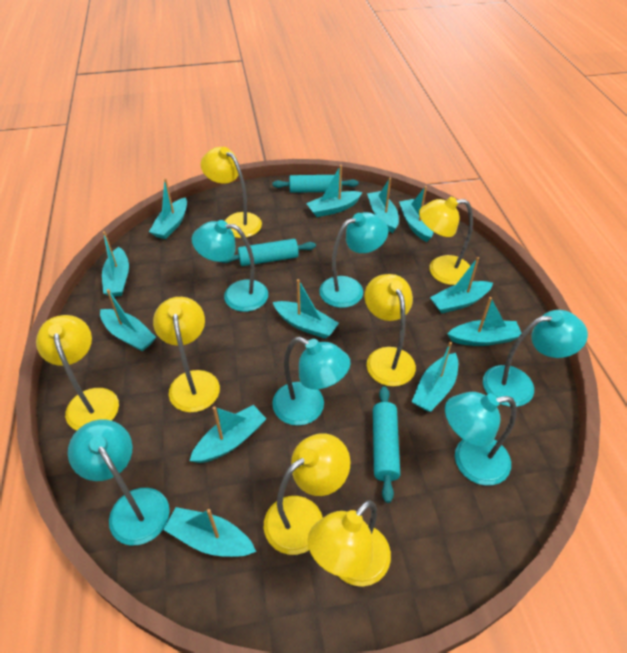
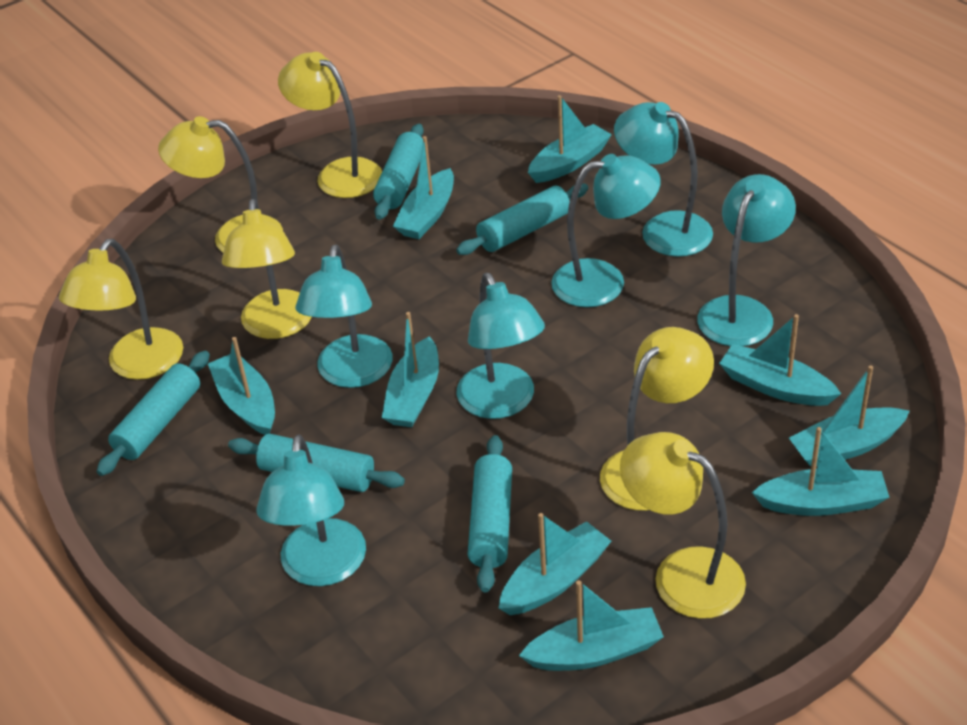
turquoise boat: [100,289,156,351] [102,231,129,297] [149,178,187,239] [164,507,256,557] [190,405,266,463] [273,279,339,339] [306,165,362,217] [367,178,399,233] [399,186,433,242] [412,342,458,412] [430,257,493,313] [447,297,521,346] = 12 -> [208,337,275,435] [382,312,439,427] [393,136,454,239] [499,513,611,615] [519,580,664,671] [528,95,612,183] [719,314,841,406] [752,427,889,516] [789,366,910,467] = 9
turquoise rolling pin: [222,239,316,266] [272,175,358,193] [373,386,400,503] = 3 -> [97,351,210,476] [228,434,405,492] [373,124,424,220] [456,183,588,255] [467,435,512,592] = 5
yellow lamp: [36,315,119,430] [153,297,220,412] [201,147,262,238] [264,433,350,555] [308,500,391,587] [365,274,416,386] [419,197,473,285] = 7 -> [59,239,183,380] [158,116,283,253] [222,199,312,339] [278,52,382,198] [600,327,714,511] [620,432,746,619] = 6

